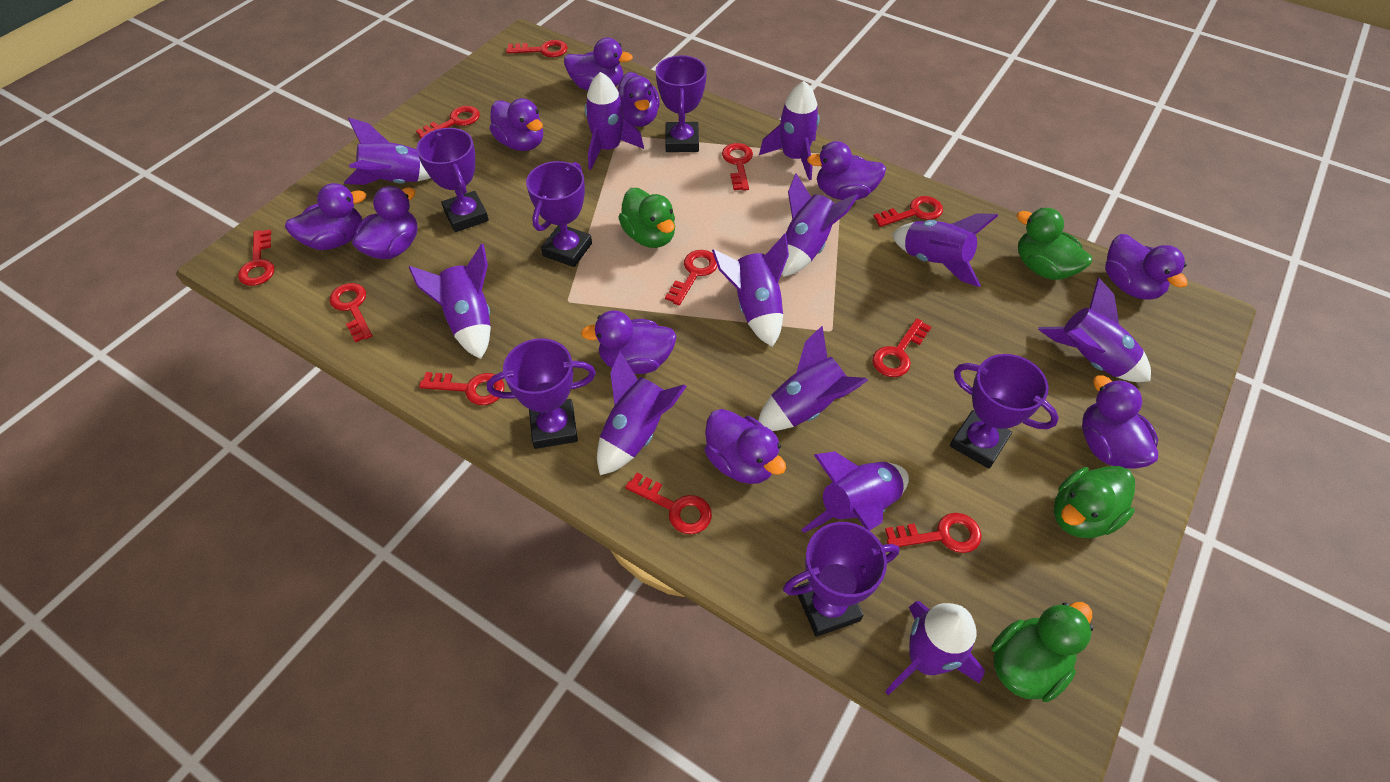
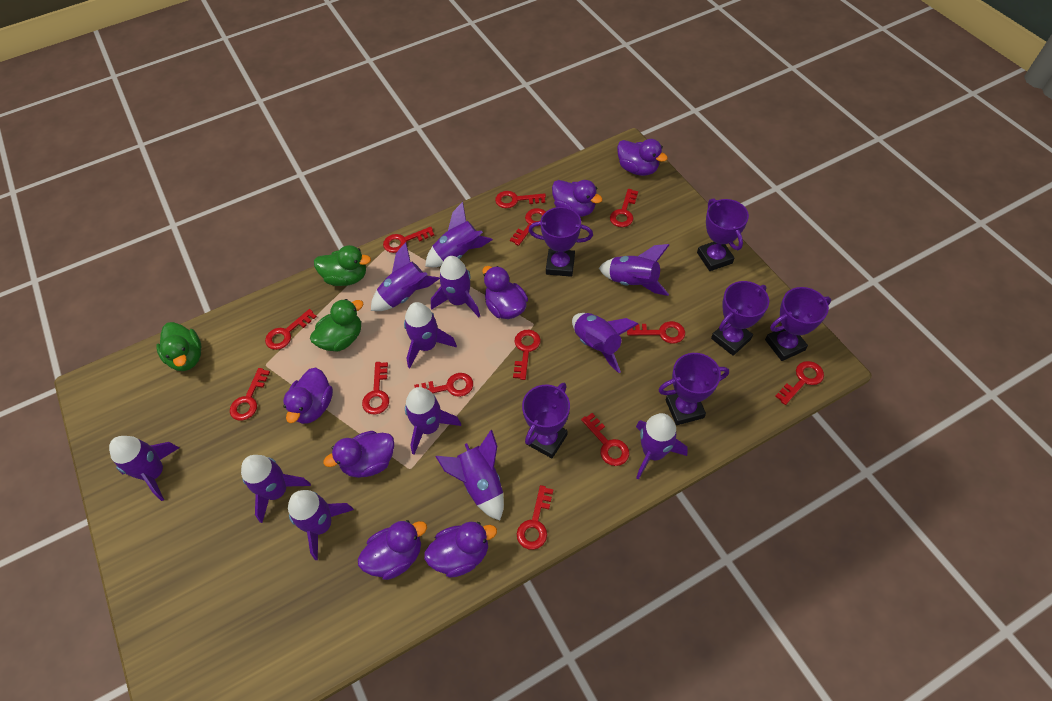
green duck: [618,188,675,248] [991,602,1093,702] [1017,208,1092,280] [1054,466,1135,538] = 4 -> [156,322,201,371] [310,299,363,352] [314,245,371,286] = 3
purple duck: [285,183,366,250] [352,186,418,259] [490,98,543,151] [564,38,633,91] [581,310,677,374] [617,72,660,127] [704,409,786,484] [807,141,886,200] [1082,375,1158,469] [1105,234,1188,300] = 10 -> [283,368,333,424] [323,431,394,478] [358,520,427,580] [424,522,497,577] [482,266,528,319] [552,180,603,217] [617,139,668,176] = 7
red key: [238,229,274,286] [330,283,372,342] [416,106,480,138] [419,372,504,405] [506,40,568,57] [625,473,712,534] [665,250,718,305] [722,143,753,191] [872,318,931,377] [873,196,943,227] [885,513,982,553] = 11 -> [230,368,270,420] [265,309,317,350] [362,362,389,415] [383,227,434,253] [414,373,473,397] [495,191,546,208] [510,208,546,246] [513,330,541,380] [517,485,553,550] [581,413,629,466] [610,189,638,227] [627,321,685,344] [775,361,824,405] = 13

